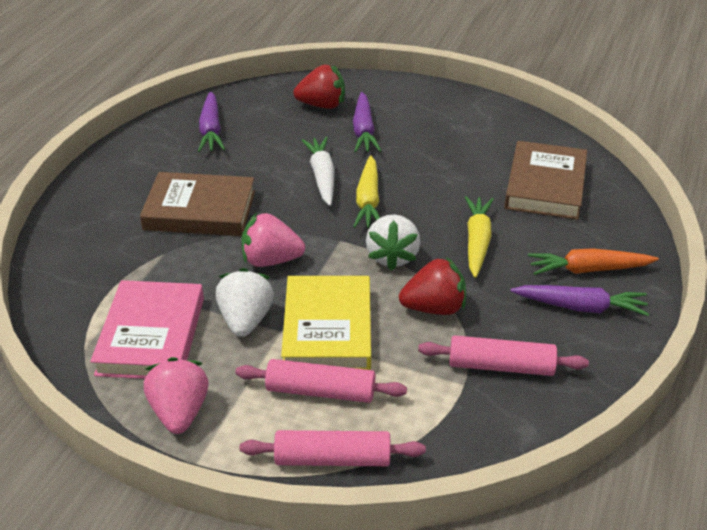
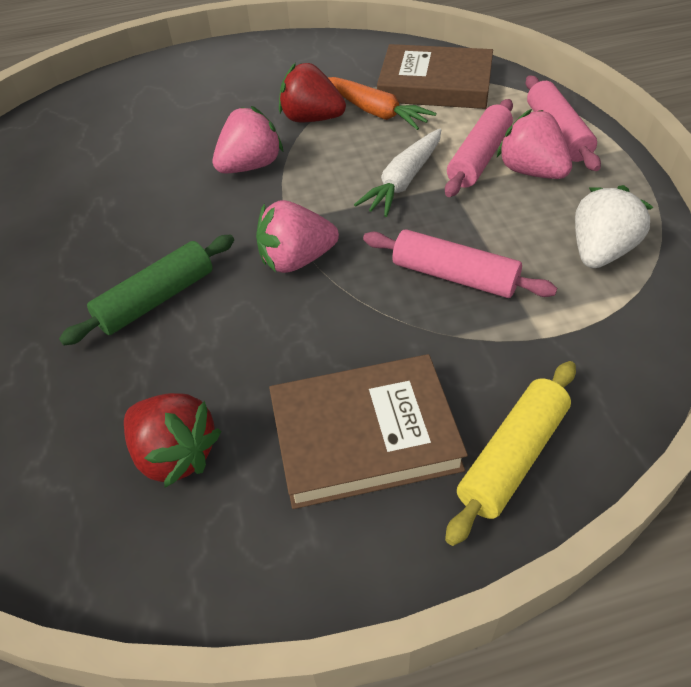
green rolling pin: none = 0 -> [59,235,234,345] = 1
pink book: [90,280,204,379] = 1 -> none = 0
pink strawberry: [144,357,209,434] [241,213,305,267] = 2 -> [213,106,283,174] [256,200,339,273] [497,109,572,179] = 3
purple carrot: [198,91,225,152] [353,92,381,152] [510,285,649,316] = 3 -> none = 0
white strawberry: [216,268,274,337] [366,214,420,271] = 2 -> [575,185,653,268] = 1
yellow book: [281,276,371,370] = 1 -> none = 0
yellow carrot: [353,155,380,228] [465,196,494,278] = 2 -> none = 0
yellow rolling pin: none = 0 -> [445,361,576,546] = 1

